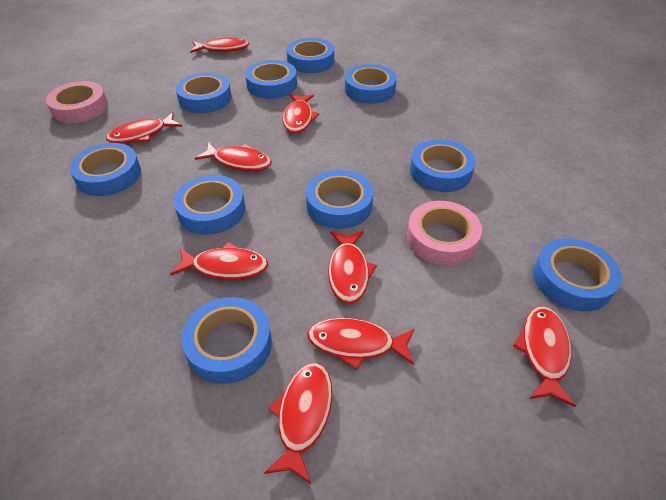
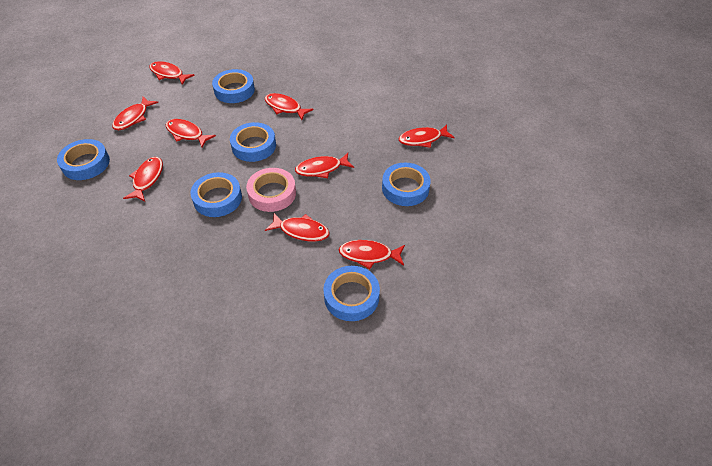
blue tape: [70,143,141,196] [174,175,245,235] [176,72,232,113] [182,297,272,384] [245,60,297,99] [286,38,334,73] [306,170,373,229] [345,64,397,104] [410,139,476,192] [533,238,622,311] = 10 -> [57,139,110,180] [190,172,242,217] [212,69,255,103] [230,122,276,162] [323,266,380,321] [382,163,431,206] = 6
pink tape: [46,81,108,123] [407,201,482,266] = 2 -> [246,168,296,212] = 1

